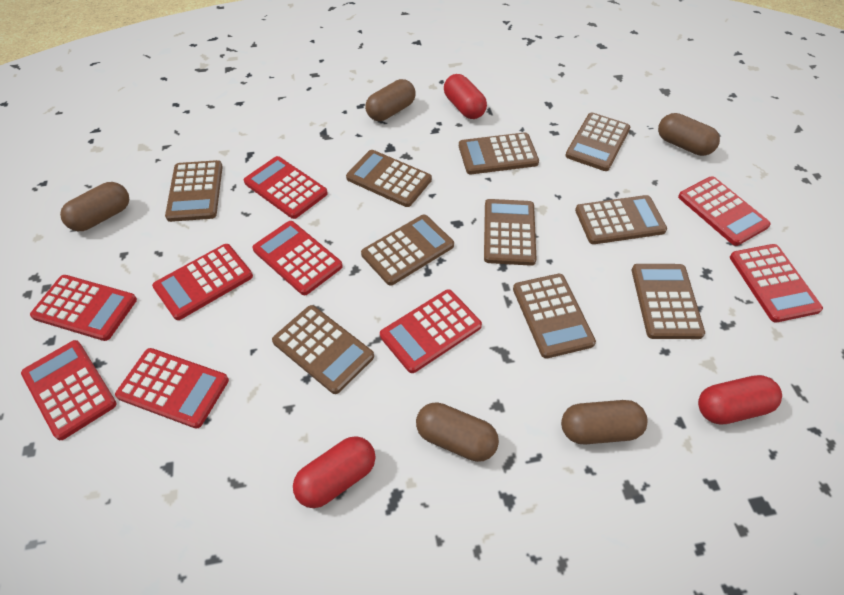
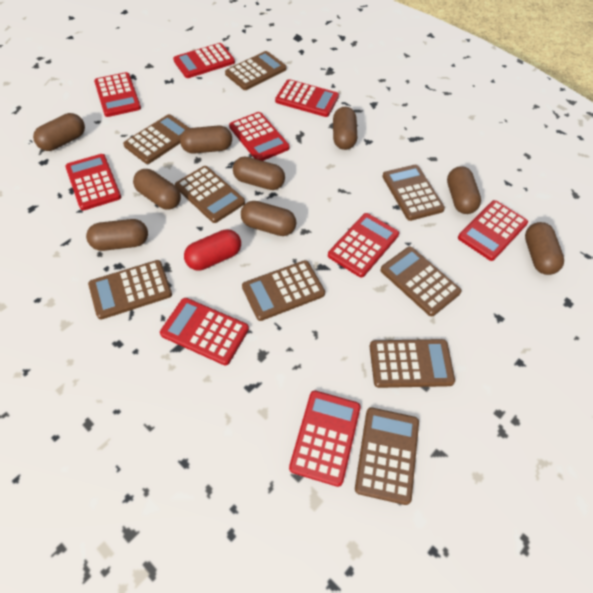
brown calculator: [165,160,223,222] [272,305,374,394] [346,150,432,207] [361,215,454,285] [459,132,539,174] [484,199,537,266] [513,274,596,359] [565,113,630,171] [575,195,667,244] [632,264,705,339] = 10 -> [88,260,172,319] [123,114,189,164] [175,166,245,223] [225,51,286,90] [242,260,325,321] [355,407,419,505] [370,339,455,388] [380,247,462,316] [382,165,445,221] = 9
brown capsule: [60,182,129,231] [365,79,416,121] [416,402,499,462] [561,400,648,445] [658,113,720,156] = 5 -> [33,113,85,151] [86,219,148,251] [133,169,181,210] [180,125,232,154] [233,156,285,190] [241,201,296,236] [333,107,357,150] [447,166,481,214] [525,222,564,275] = 9
red capsule: [293,436,376,508] [444,74,487,119] [698,375,782,425] = 3 -> [184,229,241,271] = 1

